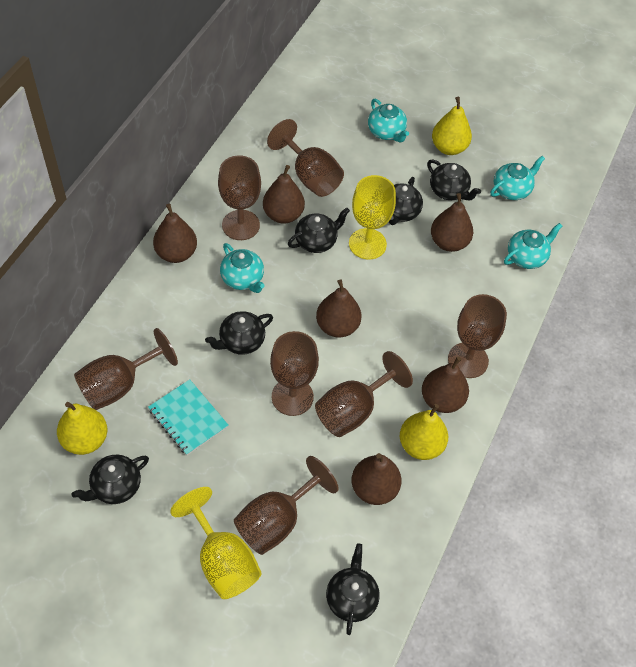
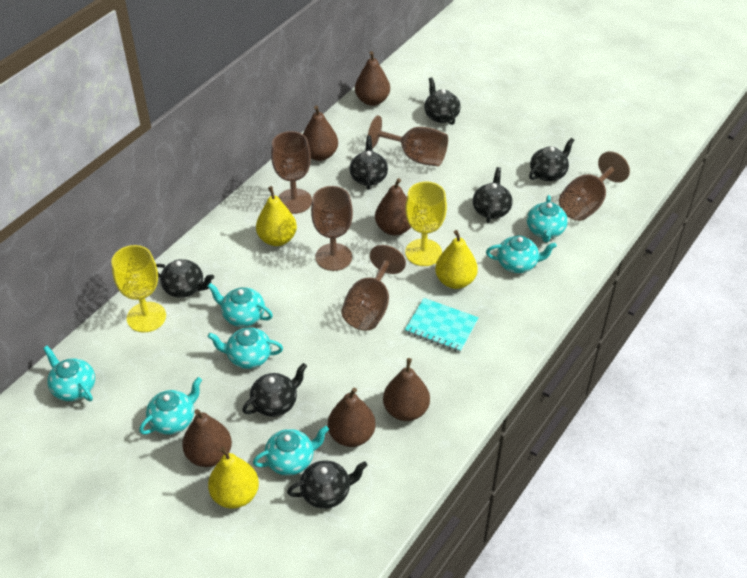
black teapot: [72,455,149,504] [205,311,273,355] [288,208,350,253] [326,543,380,635] [389,177,423,225] [427,159,481,200] = 6 -> [156,259,214,298] [242,363,307,417] [287,460,367,509] [349,136,388,190] [424,77,461,125] [473,167,512,223] [529,138,574,181] = 7
brown goblet: [74,328,178,410] [218,155,261,240] [234,456,339,555] [267,119,344,197] [270,331,319,416] [315,351,413,437] [448,294,507,378] = 7 -> [271,131,312,214] [311,186,353,271] [341,245,406,331] [368,116,448,166] [559,151,630,221] = 5
turquoise teapot: [220,243,265,293] [368,98,409,142] [490,156,545,200] [504,223,562,269] = 4 -> [43,346,95,401] [139,377,202,434] [207,283,273,327] [208,327,283,369] [253,426,329,476] [486,235,557,273] [527,195,568,242] = 7

